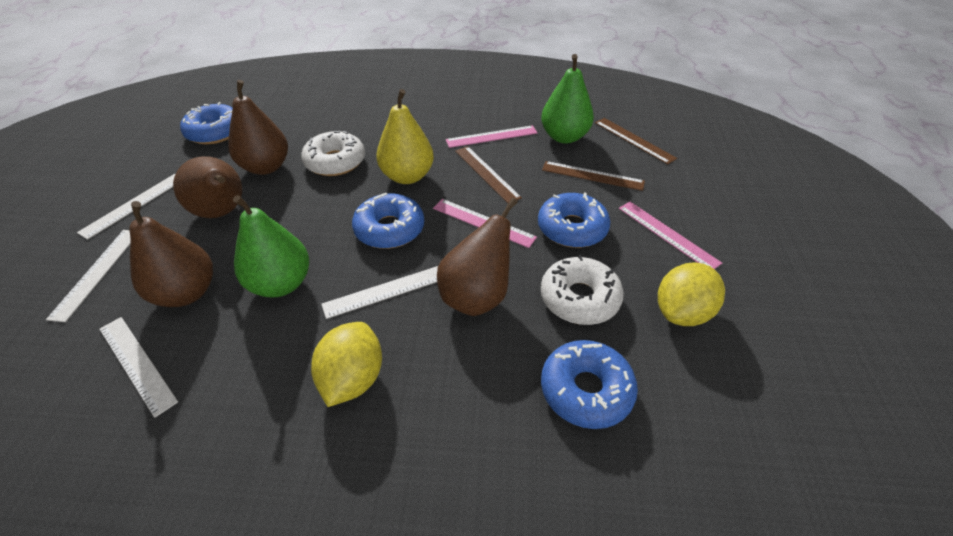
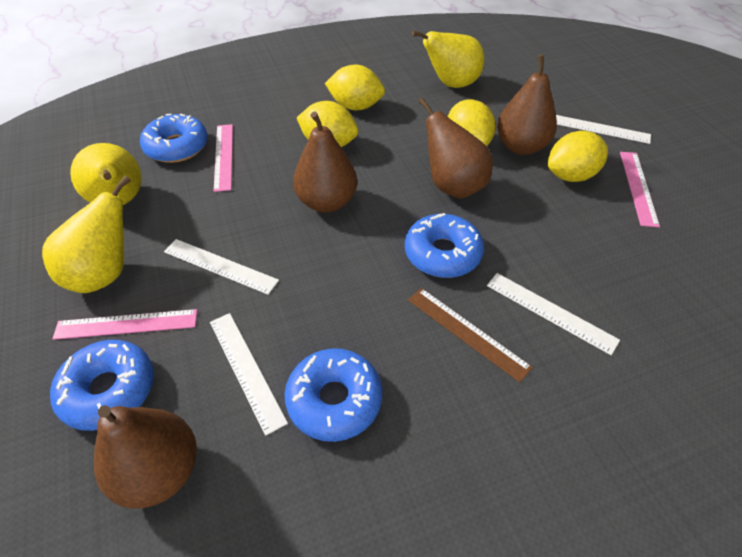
brown ruler: [455,146,522,203] [542,161,645,191] [595,118,677,164] = 3 -> [408,288,533,382] = 1
green pear: [233,195,309,297] [541,54,594,143] = 2 -> none = 0
white donut: [301,131,365,176] [541,255,624,325] = 2 -> none = 0
yellow lemon: [311,322,382,407] [658,262,725,326] = 2 -> [297,101,358,147] [325,65,385,111] [448,99,496,146] [548,131,608,182] = 4
yellow pear: [376,89,434,184] = 1 -> [42,175,131,293] [70,143,142,205] [412,30,484,88] = 3

